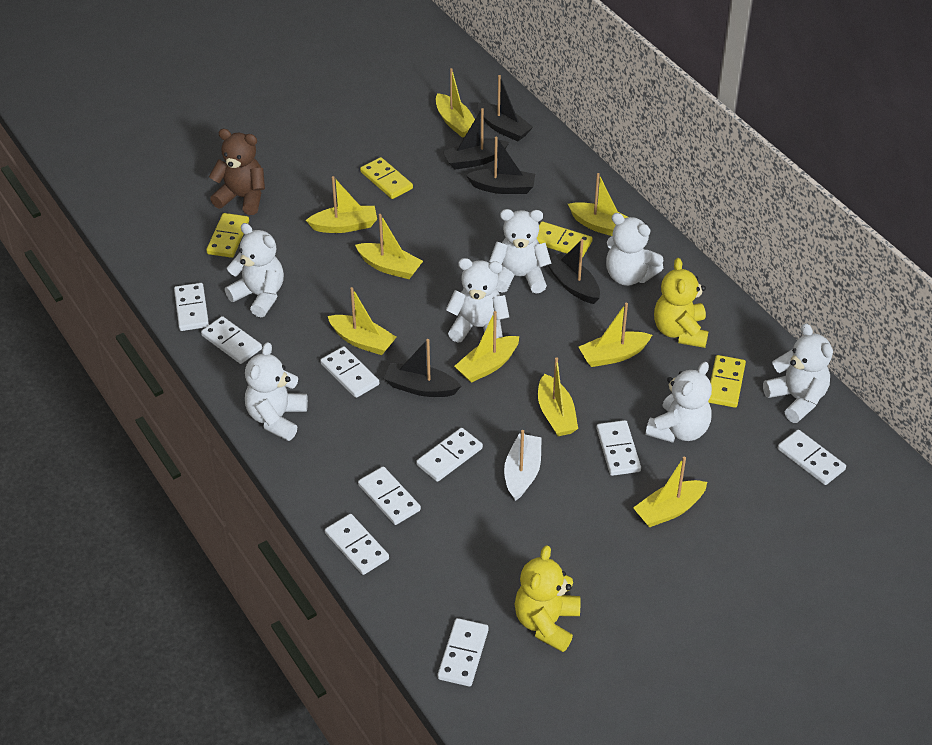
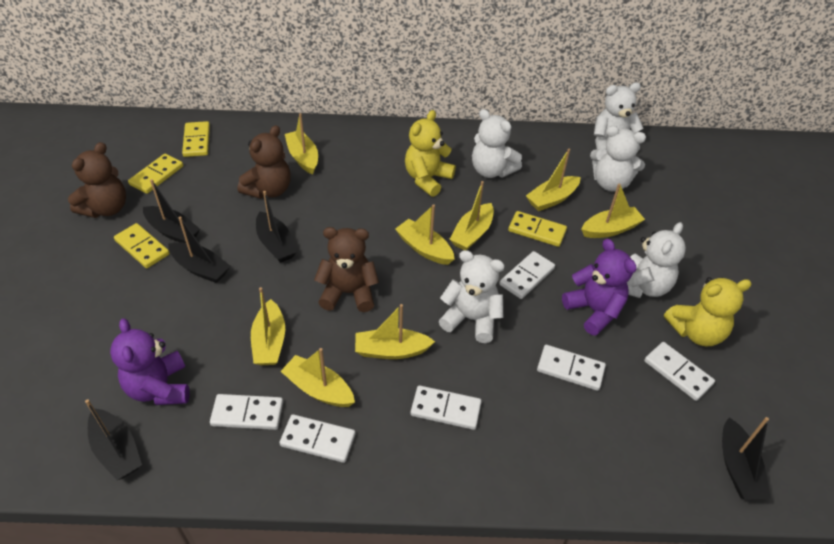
brown teddy bear: [209,129,265,215] = 1 -> [68,142,126,218] [238,125,291,199] [314,227,379,312] = 3
purple teddy bear: none = 0 -> [110,318,189,405] [562,239,637,336] = 2
white boat: [504,430,542,501] = 1 -> none = 0
white domino: [174,283,209,331] [201,316,262,364] [320,346,379,398] [325,514,389,575] [358,466,421,525] [416,428,483,482] [437,618,489,686] [596,420,641,476] [778,430,846,485] = 9 -> [210,394,283,430] [280,414,355,463] [411,385,482,430] [500,251,555,299] [537,345,606,391] [644,342,715,401] = 6
white teddy bear: [225,223,284,317] [245,342,308,441] [446,258,509,343] [489,209,551,293] [606,213,663,286] [646,362,712,443] [763,323,833,423] = 7 -> [439,250,505,343] [472,109,522,178] [590,126,646,191] [594,82,644,151] [627,222,686,298] = 5
yellow boat: [306,176,377,233] [328,287,397,355] [355,214,423,279] [436,68,475,138] [454,311,519,383] [538,357,578,436] [568,173,628,236] [579,303,652,367] [633,457,707,527] = 9 -> [251,287,285,365] [280,348,355,407] [285,113,318,175] [355,304,435,359] [395,204,454,265] [449,181,494,250] [526,149,581,211] [581,183,645,238] = 8

